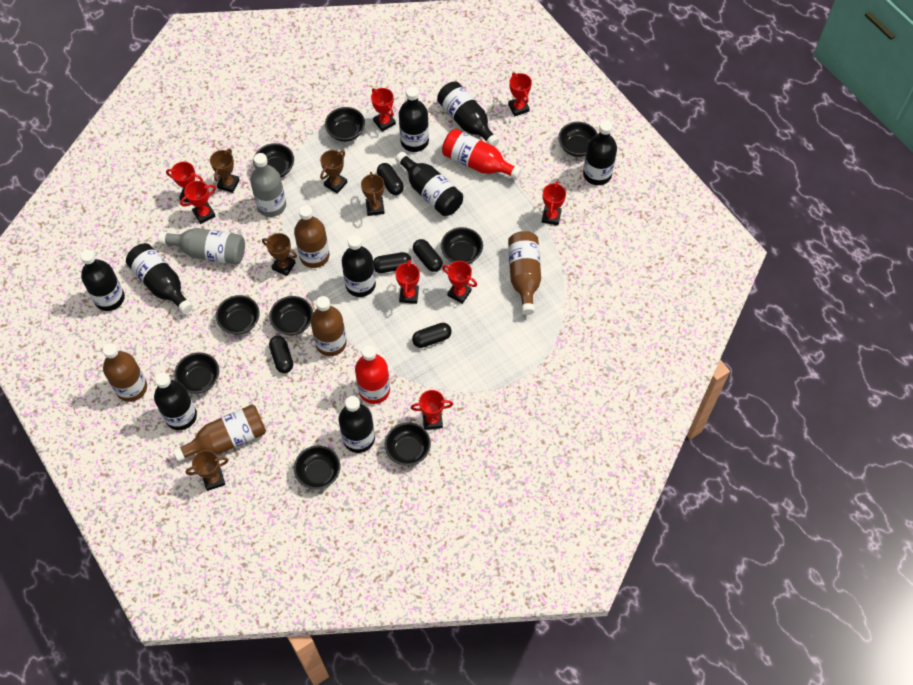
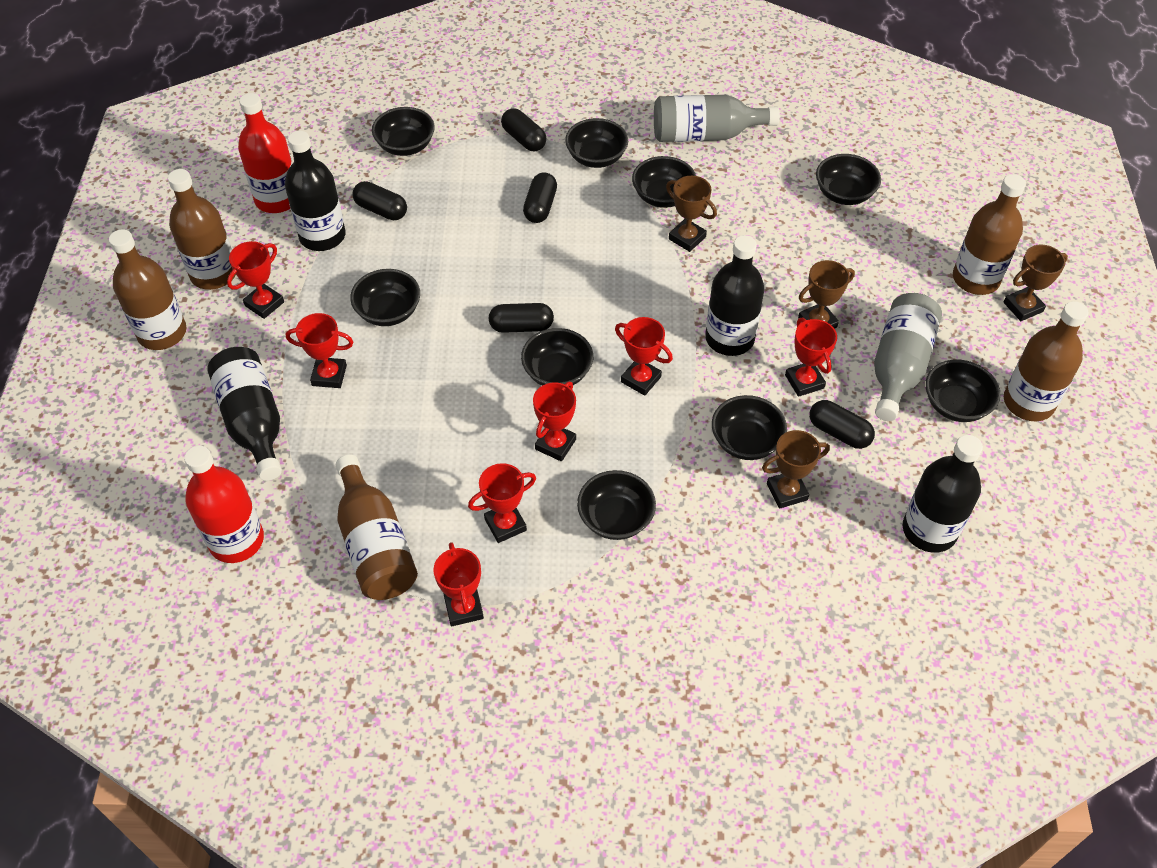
black bottle: [80,250,125,311] [126,243,193,314] [154,373,197,430] [339,396,375,453] [342,235,376,297] [395,152,463,216] [399,87,429,152] [437,81,499,147] [583,121,617,185] = 9 -> [207,347,282,481] [285,131,345,251] [705,235,764,356] [903,435,983,553] = 4
brown trophy: [186,450,229,491] [210,149,240,193] [262,233,297,276] [320,150,347,194] [361,172,385,216] = 5 -> [666,176,717,252] [762,430,830,509] [798,260,855,329] [1003,244,1068,321] = 4
red trophy: [166,162,203,203] [180,181,216,224] [371,88,396,132] [395,260,420,304] [411,390,453,430] [442,261,477,304] [508,72,532,116] [542,181,566,225] = 8 -> [227,241,284,319] [286,313,353,388] [433,542,484,626] [468,463,536,543] [533,382,576,461] [615,317,673,396] [785,318,837,397] = 7

